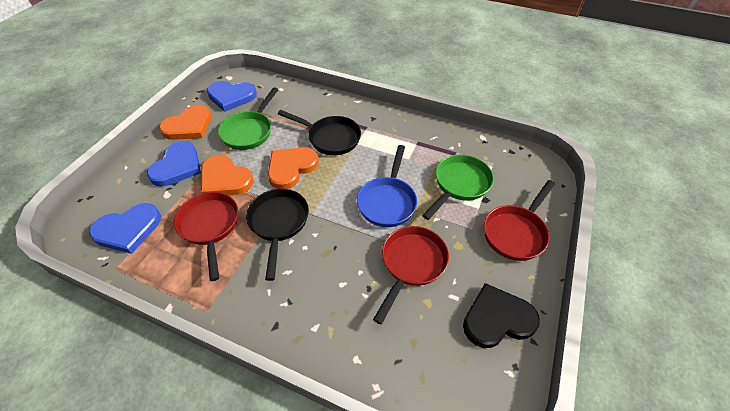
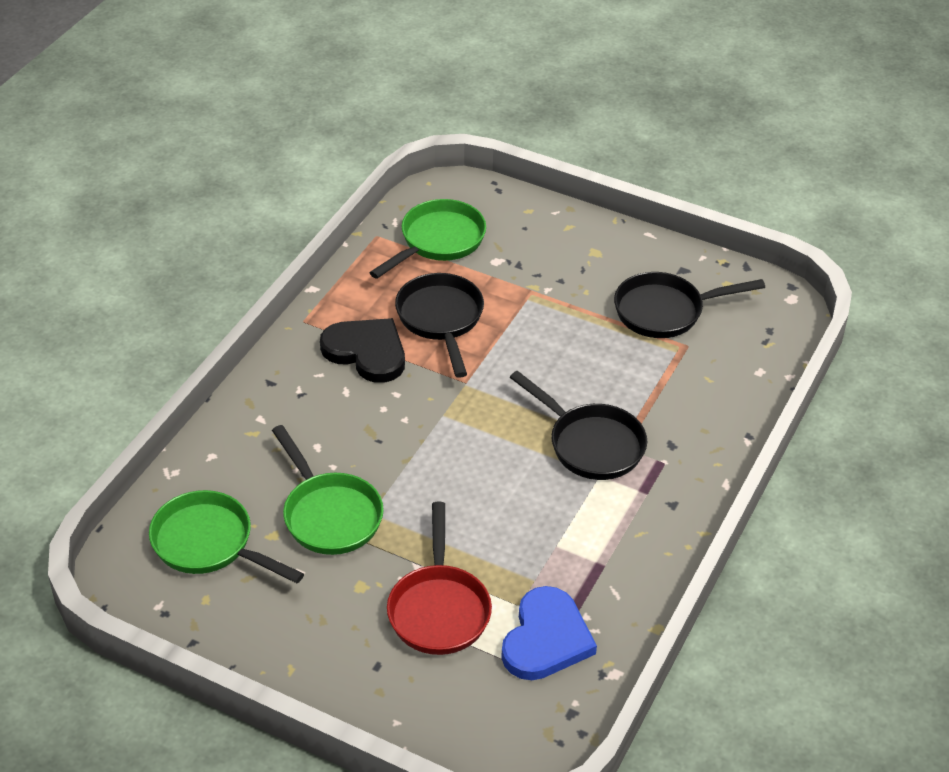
black pan: [246,189,309,281] [278,110,361,155] = 2 -> [395,273,484,378] [510,371,647,480] [614,272,765,338] = 3
blue heart: [89,203,161,254] [147,141,201,186] [207,81,257,112] = 3 -> [501,586,597,680] = 1
blue pan: [357,145,417,227] = 1 -> none = 0
green pan: [218,87,279,150] [422,154,494,220] = 2 -> [149,490,304,583] [272,425,384,555] [369,199,486,279] = 3
orange heart: [159,105,212,140] [201,155,254,195] [268,147,319,189] = 3 -> none = 0
red pan: [174,192,238,281] [373,226,449,324] [484,180,555,261] = 3 -> [387,502,492,655] = 1

